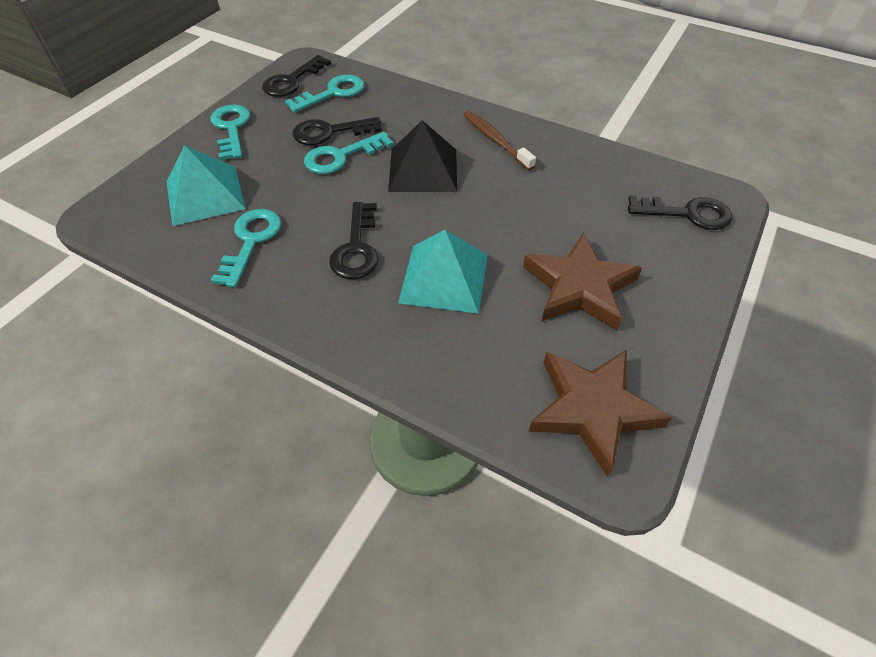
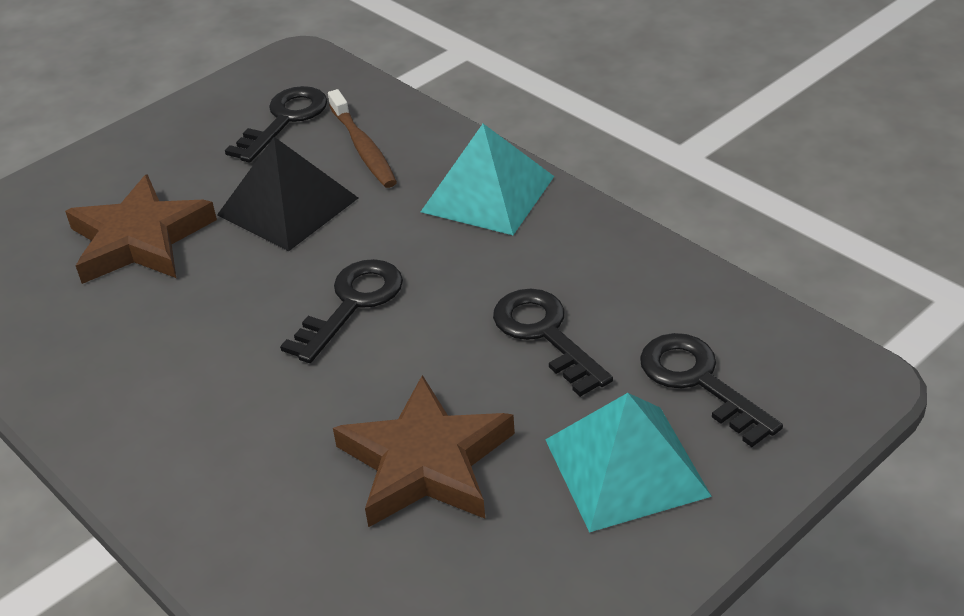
turquoise key: [210,105,250,160] [211,209,281,288] [285,75,364,113] [304,131,394,174] = 4 -> none = 0

